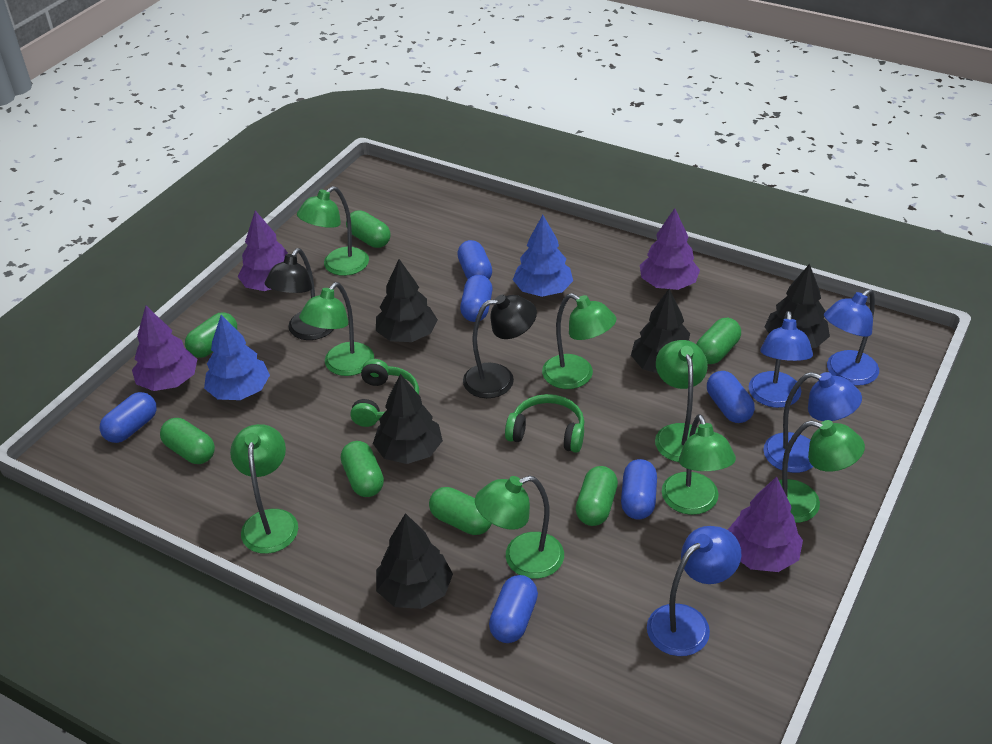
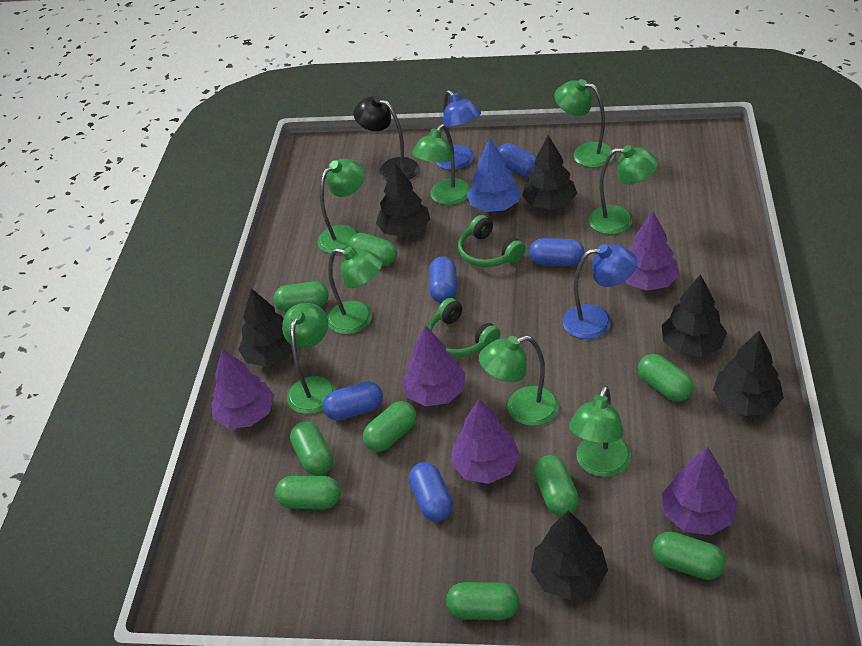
black lamp: [265,248,334,340] [463,295,537,398] = 2 -> [354,96,419,181] = 1
black tree: [373,374,443,464] [376,259,438,342] [376,513,453,609] [631,289,690,373] [764,264,830,348] = 5 -> [238,288,297,367] [376,163,430,237] [522,135,577,210] [531,510,608,600] [662,274,727,357] [713,331,784,416] = 6
blue capsule: [100,392,157,443] [457,240,492,279] [460,275,493,322] [489,575,538,643] [621,459,657,519] [707,371,755,423] = 6 -> [323,381,383,421] [409,462,453,522] [429,256,457,303] [498,143,536,177] [529,238,585,266] = 5
blue lamp: [647,526,741,656] [749,311,813,408] [763,372,862,473] [824,289,879,386] = 4 -> [436,90,481,170] [563,244,637,339] = 2
blue tree: [204,315,270,400] [513,215,573,297] = 2 -> [467,138,521,212] = 1
green capsule: [160,418,215,464] [185,312,237,358] [341,441,384,497] [346,210,391,248] [429,487,492,535] [576,466,618,526] [696,318,741,364] = 7 -> [274,281,329,312] [275,476,341,509] [290,422,333,475] [348,233,397,266] [363,401,416,452] [446,582,519,620] [534,455,579,516] [638,354,694,402] [653,531,726,580] = 9
purple tree: [132,306,197,391] [237,211,288,291] [640,208,700,290] [728,477,803,572] = 4 -> [211,349,274,429] [402,325,465,406] [451,399,520,484] [625,211,679,291] [662,447,738,535] = 5

